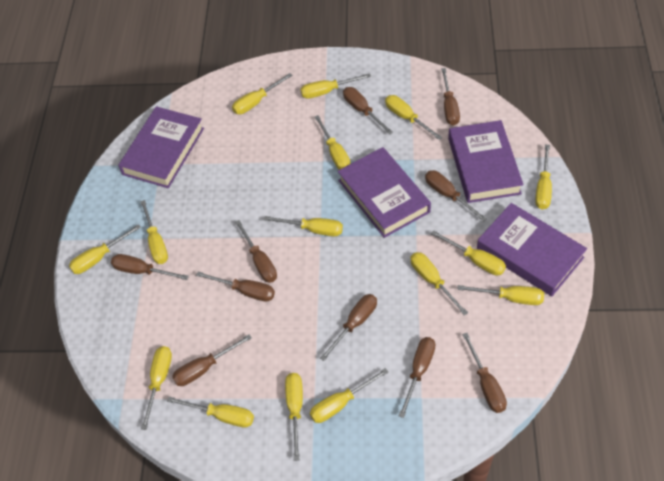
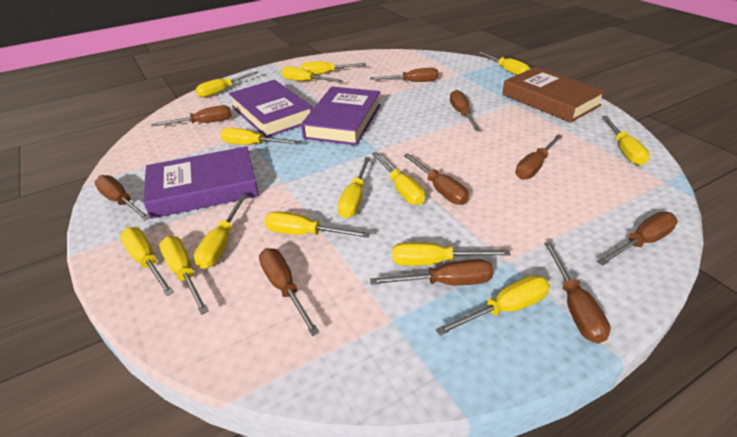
brown book: none = 0 -> [502,67,606,123] = 1
purple book: [118,106,204,188] [338,147,431,238] [448,120,524,203] [477,203,587,296] = 4 -> [143,146,259,219] [229,80,313,138] [301,87,381,146] = 3
yellow screwdriver: [69,224,141,274] [140,200,168,264] [141,346,172,430] [167,397,254,427] [232,73,293,114] [264,216,343,236] [285,373,303,461] [301,73,371,99] [310,368,388,423] [315,115,351,170] [385,95,442,140] [411,252,468,316] [431,230,506,275] [457,285,544,305] [535,144,552,209] = 15 -> [120,227,174,296] [159,236,209,315] [194,194,247,269] [196,71,259,97] [220,128,301,145] [264,211,370,238] [281,66,343,82] [301,61,366,75] [338,157,371,218] [372,152,425,205] [393,242,511,266] [436,275,550,336] [477,52,530,75] [602,116,650,165] = 14

